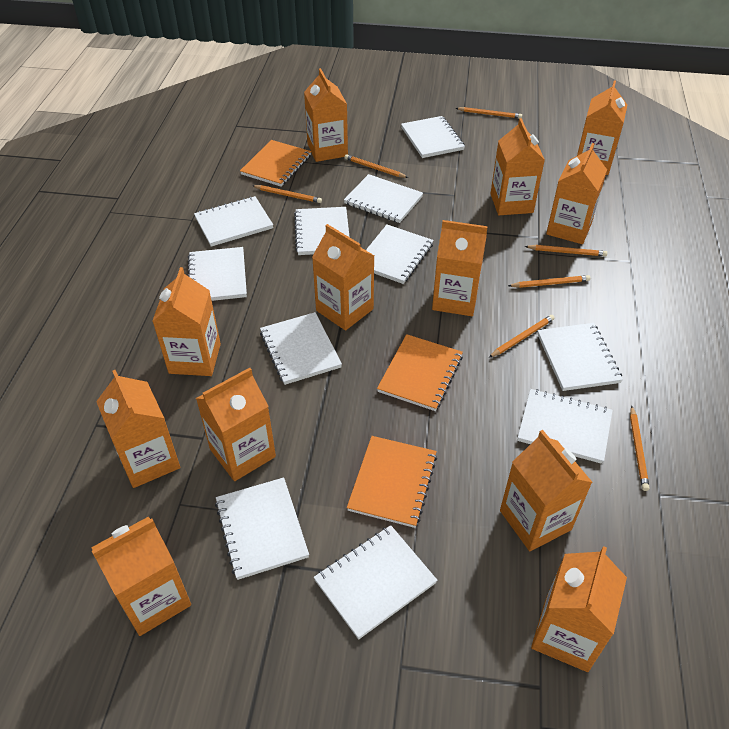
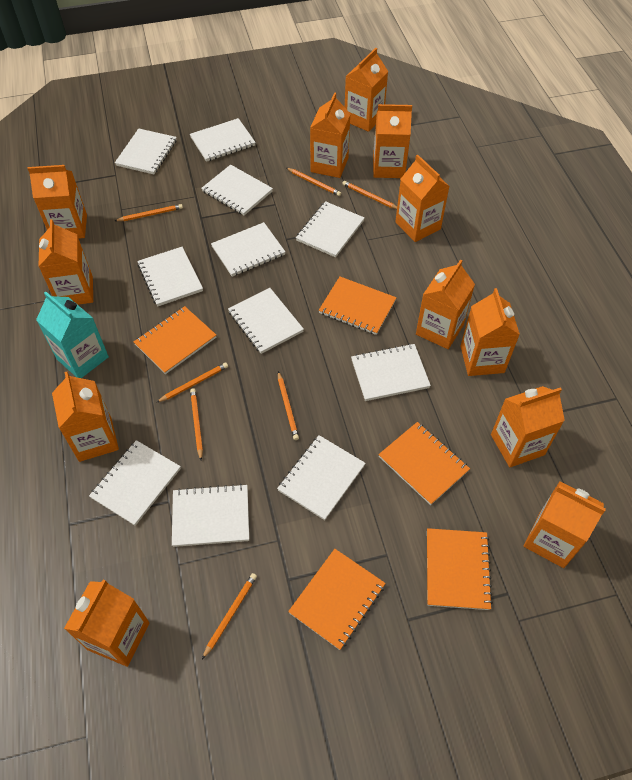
orange notebook: [240,140,311,187] [347,436,437,528] [377,334,463,411] = 3 -> [134,306,216,374] [288,549,386,650] [319,277,397,335] [378,422,470,505] [427,528,493,610] = 5
turquoise carton: none = 0 -> [36,292,109,378] = 1

